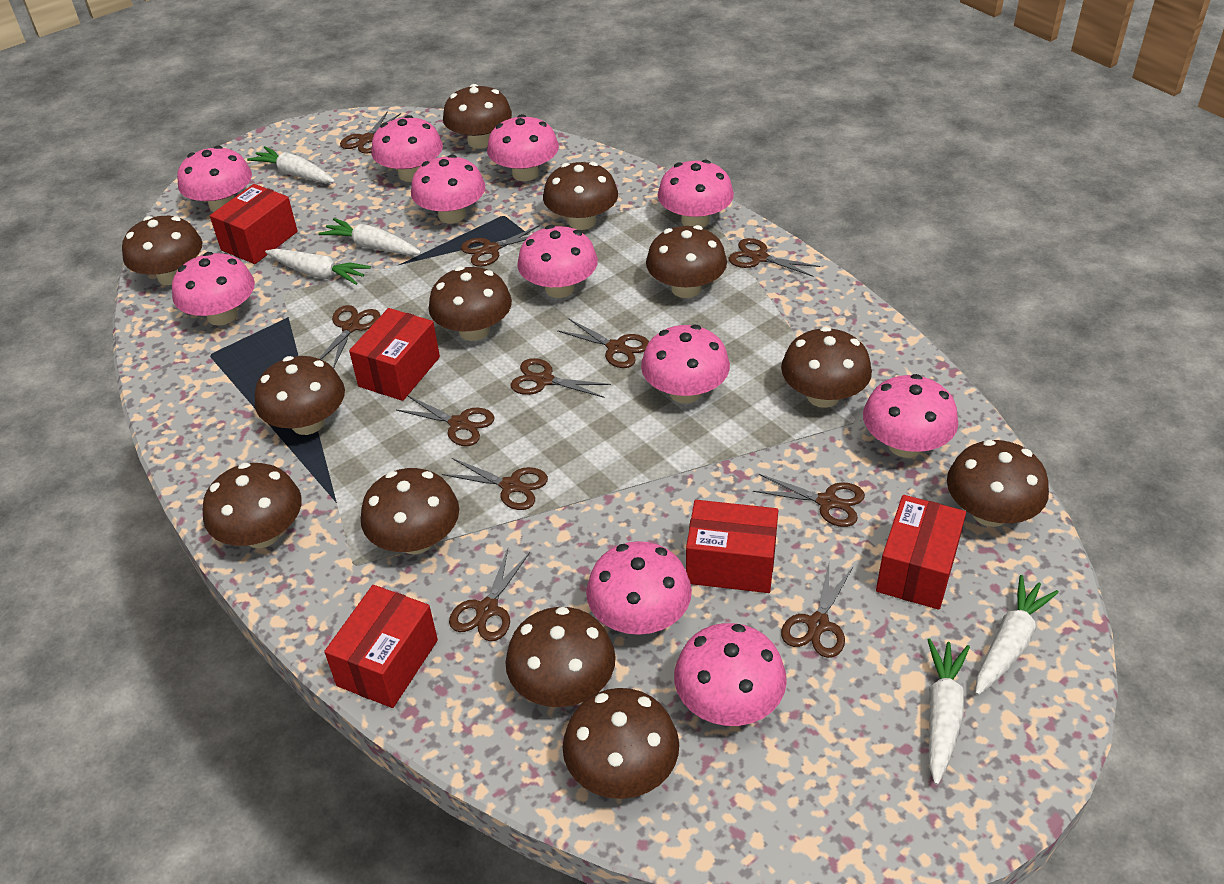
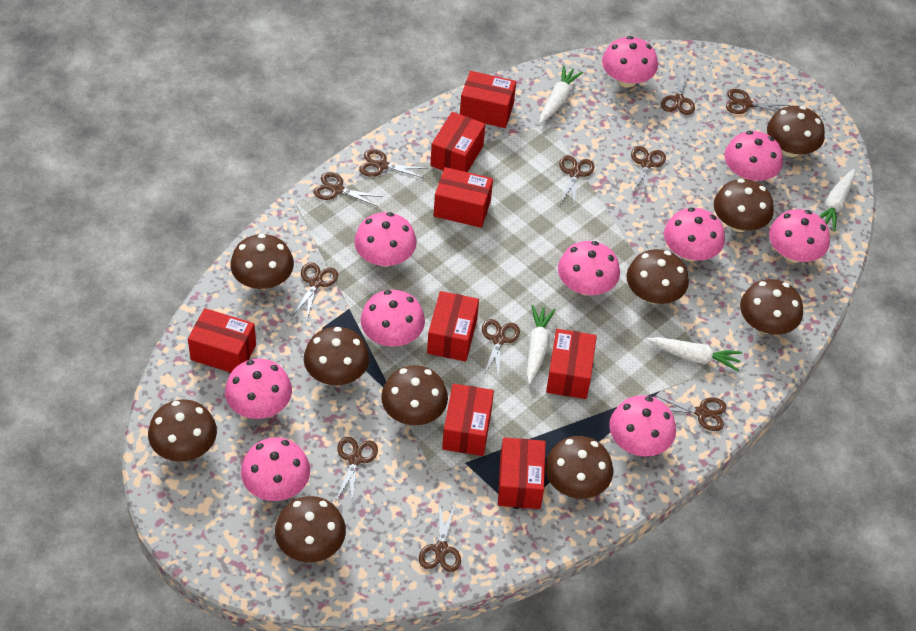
brown mushroom: [122,216,202,285] [203,463,302,548] [255,356,345,435] [361,468,459,554] [428,266,512,341] [443,84,512,149] [505,607,616,707] [543,162,618,230] [562,688,679,799] [646,225,727,298] [781,327,872,408] [947,440,1049,527] = 12 -> [148,399,217,462] [230,234,294,289] [275,496,346,562] [304,327,369,385] [381,365,448,425] [545,436,613,499] [627,249,689,304] [714,179,774,232] [740,279,803,335] [767,106,825,157] = 10
pink mushroom: [172,252,255,326] [177,145,252,212] [371,115,443,182] [411,154,485,223] [487,114,559,181] [517,225,598,298] [586,541,692,635] [641,325,730,404] [658,160,734,227] [674,623,787,726] [863,374,958,458] = 11 -> [225,359,292,419] [241,437,310,501] [354,212,417,267] [361,290,425,347] [558,241,620,295] [602,36,658,87] [609,395,676,456] [664,208,725,261] [724,131,783,182] [769,209,830,263] = 10
red box: [210,184,298,264] [324,585,438,708] [349,308,440,401] [686,500,778,593] [876,495,966,610] = 5 -> [188,308,256,372] [427,291,479,361] [430,112,485,172] [434,167,493,228] [442,384,494,456] [460,71,516,128] [498,438,546,509] [546,329,597,399] = 8
white carrot: [247,146,335,183] [265,249,371,285] [318,218,421,255] [928,639,970,785] [975,575,1059,695] = 5 -> [527,305,556,384] [540,65,583,124] [647,337,742,371] [819,169,855,232] = 4

